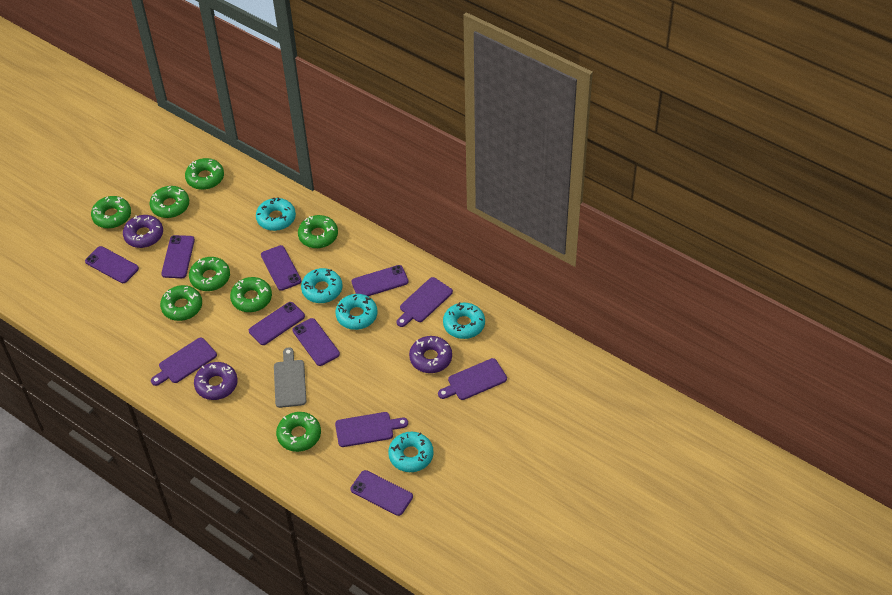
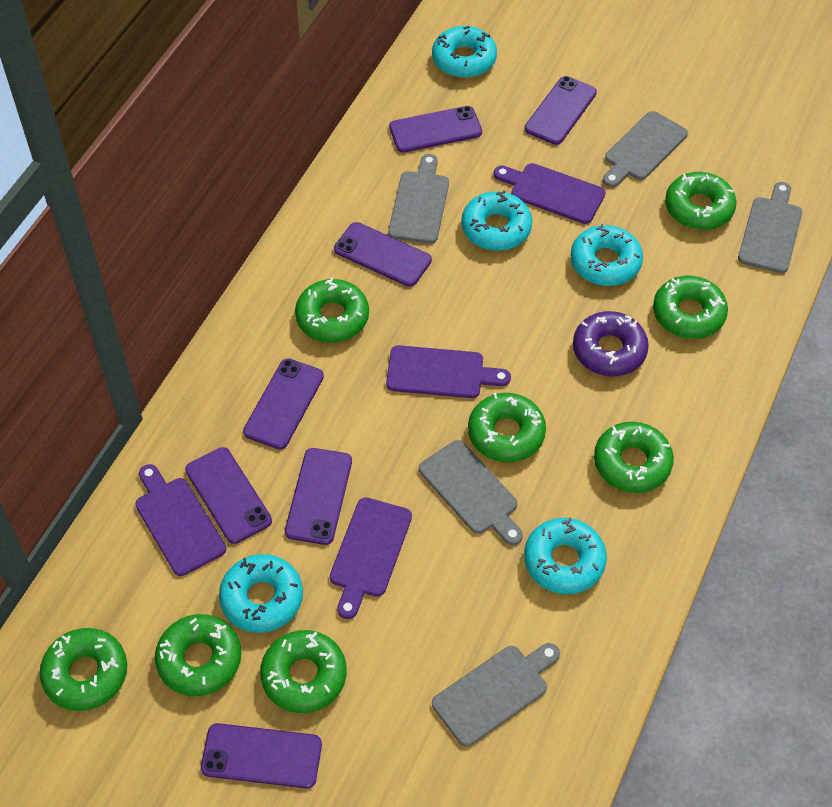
grey cutting board: [274,348,306,408] = 1 -> [388,154,449,244] [419,440,523,545] [432,643,560,747] [603,111,688,188] [738,182,802,273] = 5
purple donut: [123,215,163,248] [194,362,238,400] [409,336,452,373] = 3 -> [573,311,649,376] = 1

